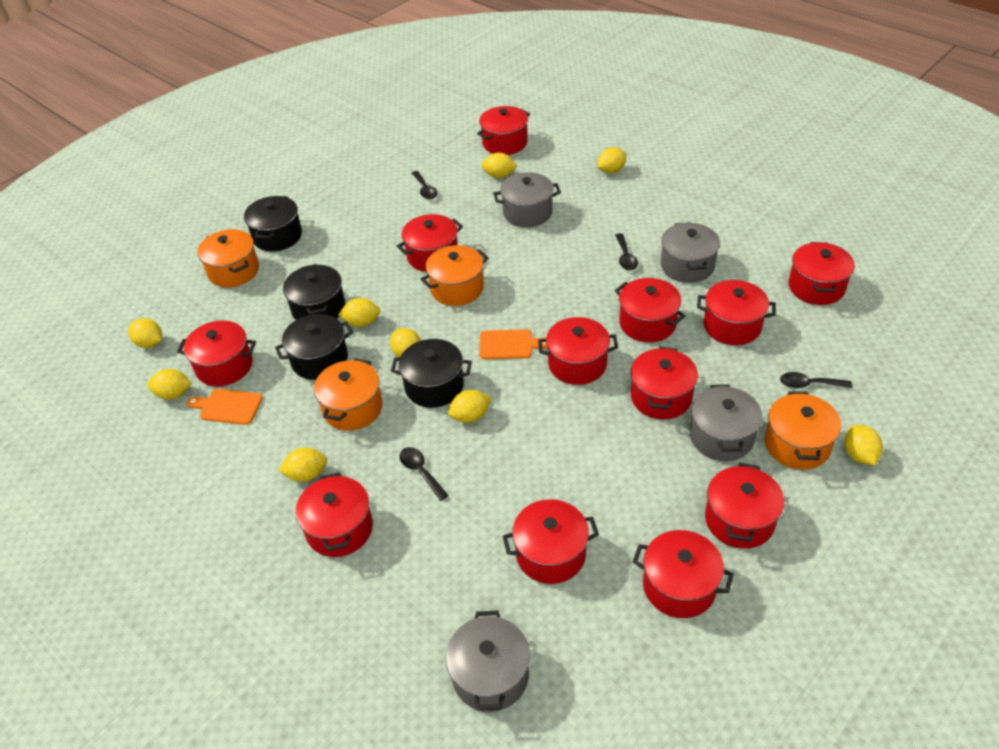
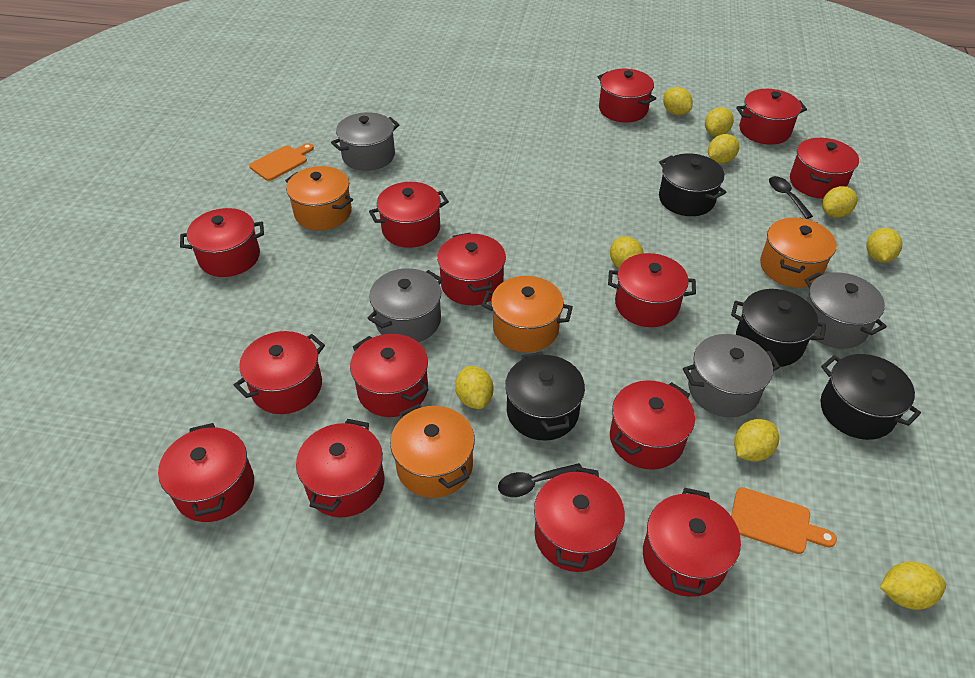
black spoon: [400,447,449,501] [412,171,438,199] [615,233,638,270] [780,372,852,388] = 4 -> [498,463,582,497] [769,176,813,219] = 2
red pot: [177,320,256,387] [296,472,373,557] [397,214,463,272] [477,106,530,155] [502,499,599,584] [538,317,618,385] [615,278,686,342] [631,346,698,420] [633,530,734,618] [697,280,776,345] [705,462,784,549] [789,242,855,305] = 12 -> [158,423,254,522] [180,208,264,277] [234,331,325,414] [296,419,384,517] [350,334,429,417] [369,182,449,248] [437,233,506,305] [534,466,625,572] [598,69,656,122] [608,253,696,327] [610,380,695,469] [643,488,741,597] [736,89,807,145] [790,138,859,199] = 14

